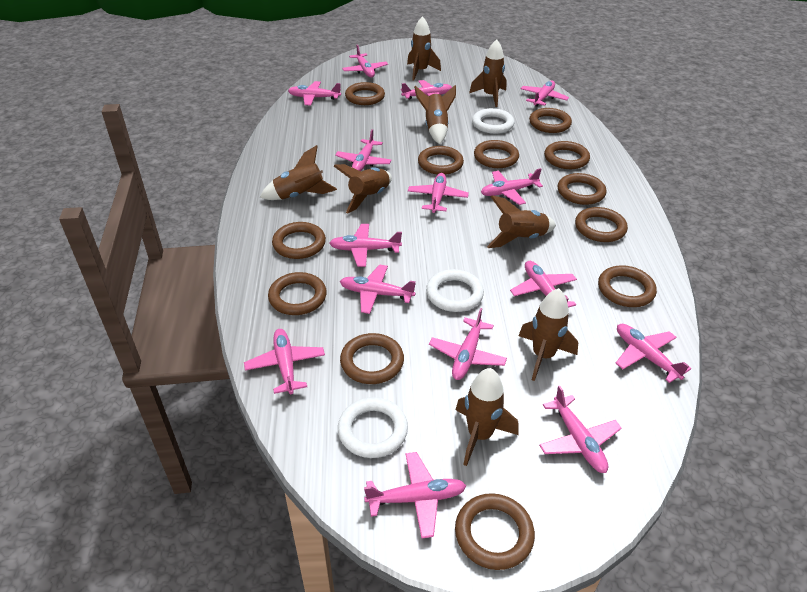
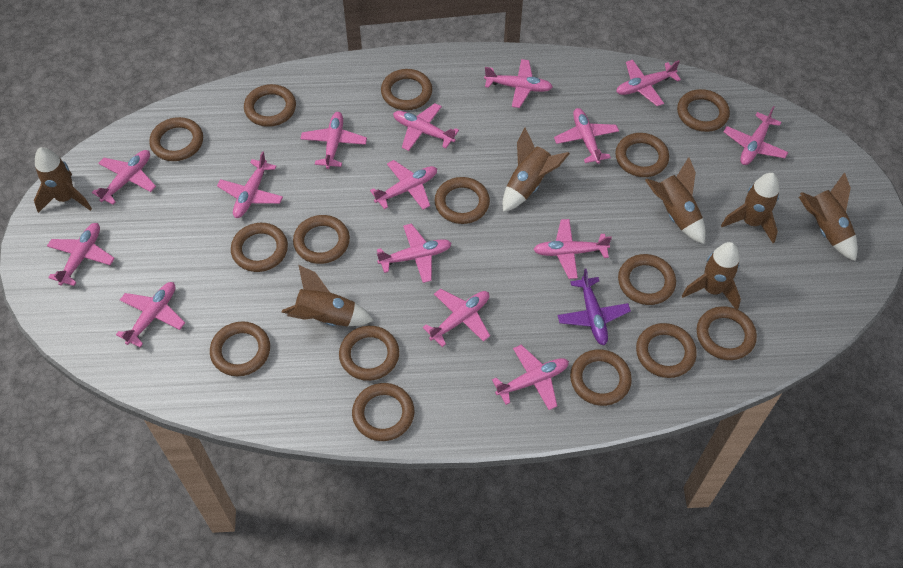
brown ring: [268,272,327,315] [272,222,326,259] [340,333,404,384] [345,82,385,105] [418,146,464,175] [455,493,535,570] [474,140,519,168] [529,108,572,133] [544,141,590,169] [557,173,606,205] [575,207,628,242] [598,265,657,307] = 12 -> [149,117,203,161] [210,321,270,376] [231,223,288,272] [244,84,296,127] [293,215,350,264] [339,326,399,381] [352,383,414,441] [381,69,432,110] [435,177,490,224] [570,349,632,406] [615,133,669,177] [618,254,676,305] [636,323,697,378] [677,89,730,132] [697,306,757,360] = 15
brown rocket: [260,145,337,200] [334,164,392,214] [407,16,441,80] [414,85,456,144] [456,368,518,466] [469,39,507,107] [487,195,556,248] [519,288,578,381] = 8 -> [34,147,92,213] [281,265,374,326] [503,128,570,212] [645,157,706,244] [682,242,741,309] [721,173,779,243] [799,172,858,261] = 7
purple plane: none = 0 -> [557,269,631,345] = 1
white ring: [338,397,408,458] [426,269,484,312] [472,108,514,134] = 3 -> none = 0

